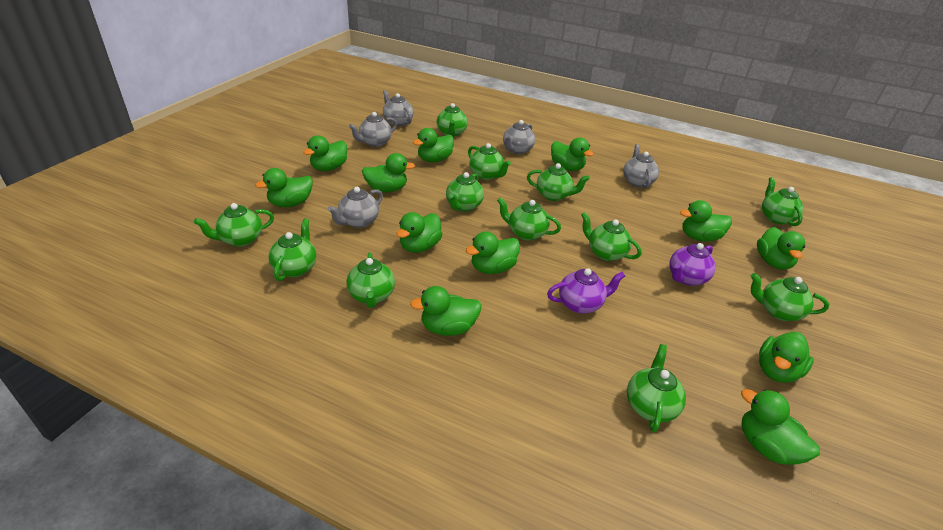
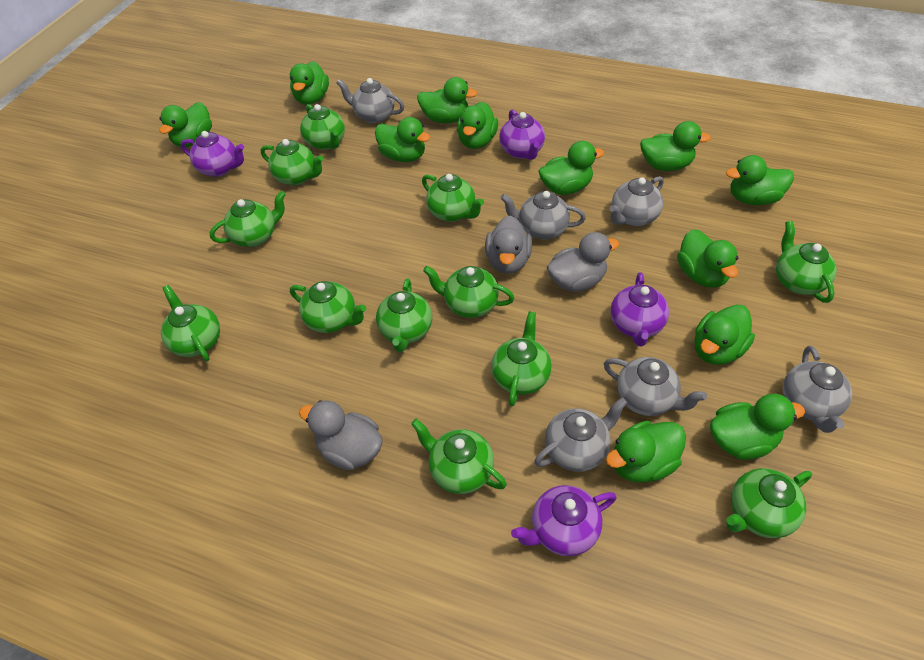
grey duck: none = 0 -> [299,400,383,470] [485,216,532,274] [547,232,619,292] = 3
grey teapot: [328,187,383,228] [349,112,397,147] [383,90,413,126] [503,120,535,154] [623,144,659,188] = 5 -> [337,78,404,123] [500,191,586,240] [534,398,627,472] [604,357,707,416] [610,176,664,226] [783,346,852,433] = 6
purple teapot: [547,268,625,314] [669,243,716,286] = 2 -> [181,131,244,177] [499,109,545,160] [511,485,617,556] [611,272,669,346] = 4

